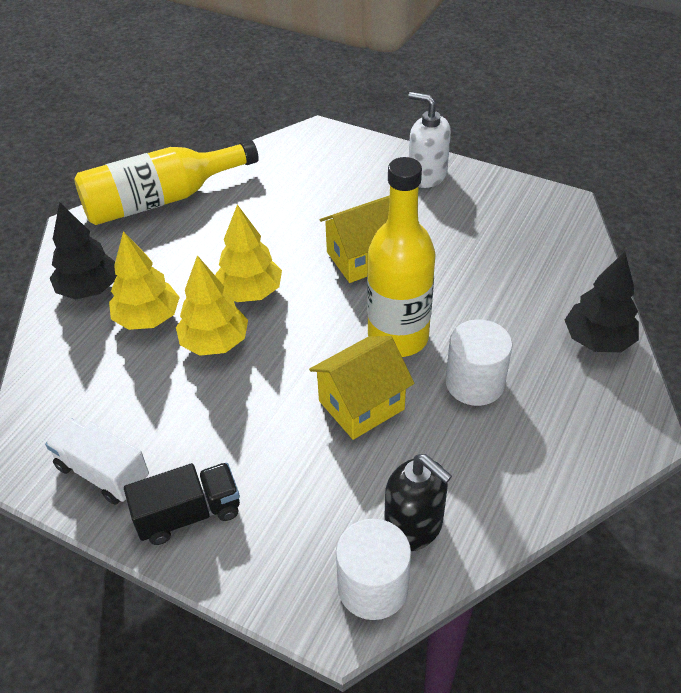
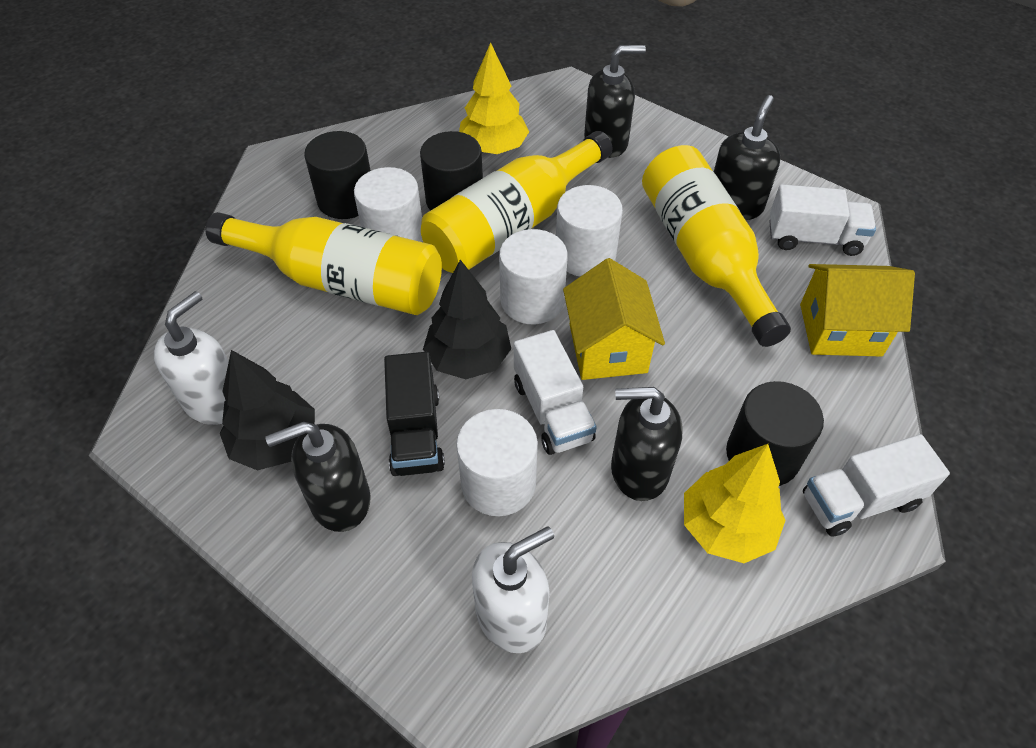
black cylinder: none = 0 -> [304,131,371,219] [420,131,483,211] [726,381,824,486] = 3
black soap dispenser: [384,454,452,551] = 1 -> [265,422,371,532] [584,45,646,158] [611,387,683,501] [714,95,781,220] = 4
white cylinder: [336,518,411,620] [446,319,513,406] = 2 -> [354,167,423,242] [456,409,538,516] [499,229,568,324] [556,185,623,276] = 4
white soap dispenser: [408,92,451,188] = 1 -> [153,291,229,425] [472,526,554,653] = 2
white truck: [45,418,149,505] = 1 -> [514,330,597,455] [769,184,876,256] [803,434,950,537] = 3
yellow bottle: [74,140,258,225] [367,157,436,357] = 2 -> [206,212,442,315] [421,131,612,273] [642,145,791,347] = 3
yellow tree: [109,231,180,330] [176,255,248,356] [215,205,282,302] = 3 -> [459,42,529,154] [684,444,786,563] = 2

